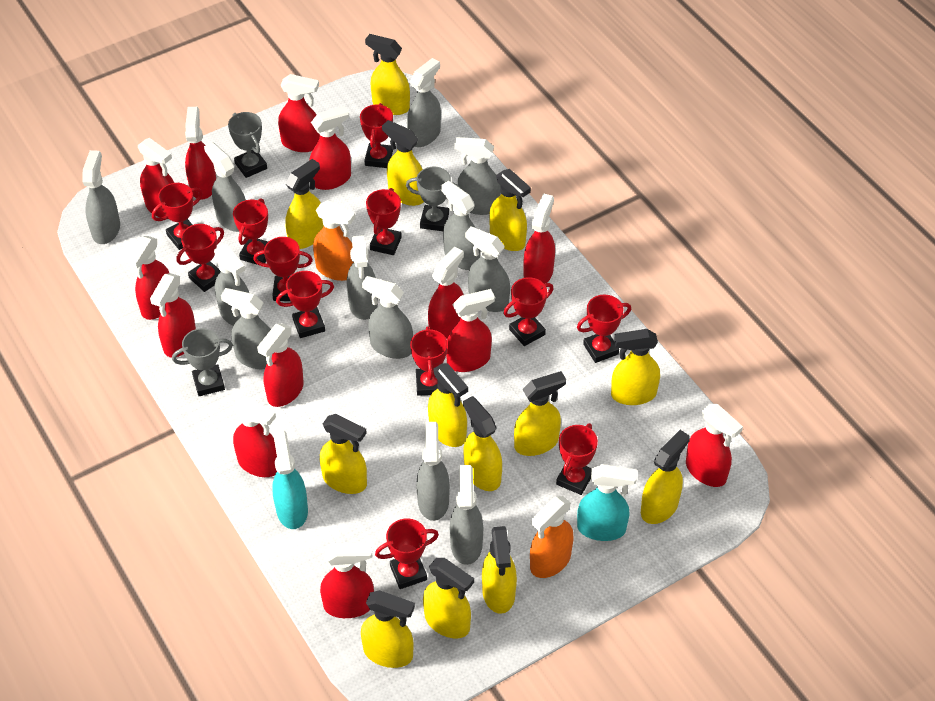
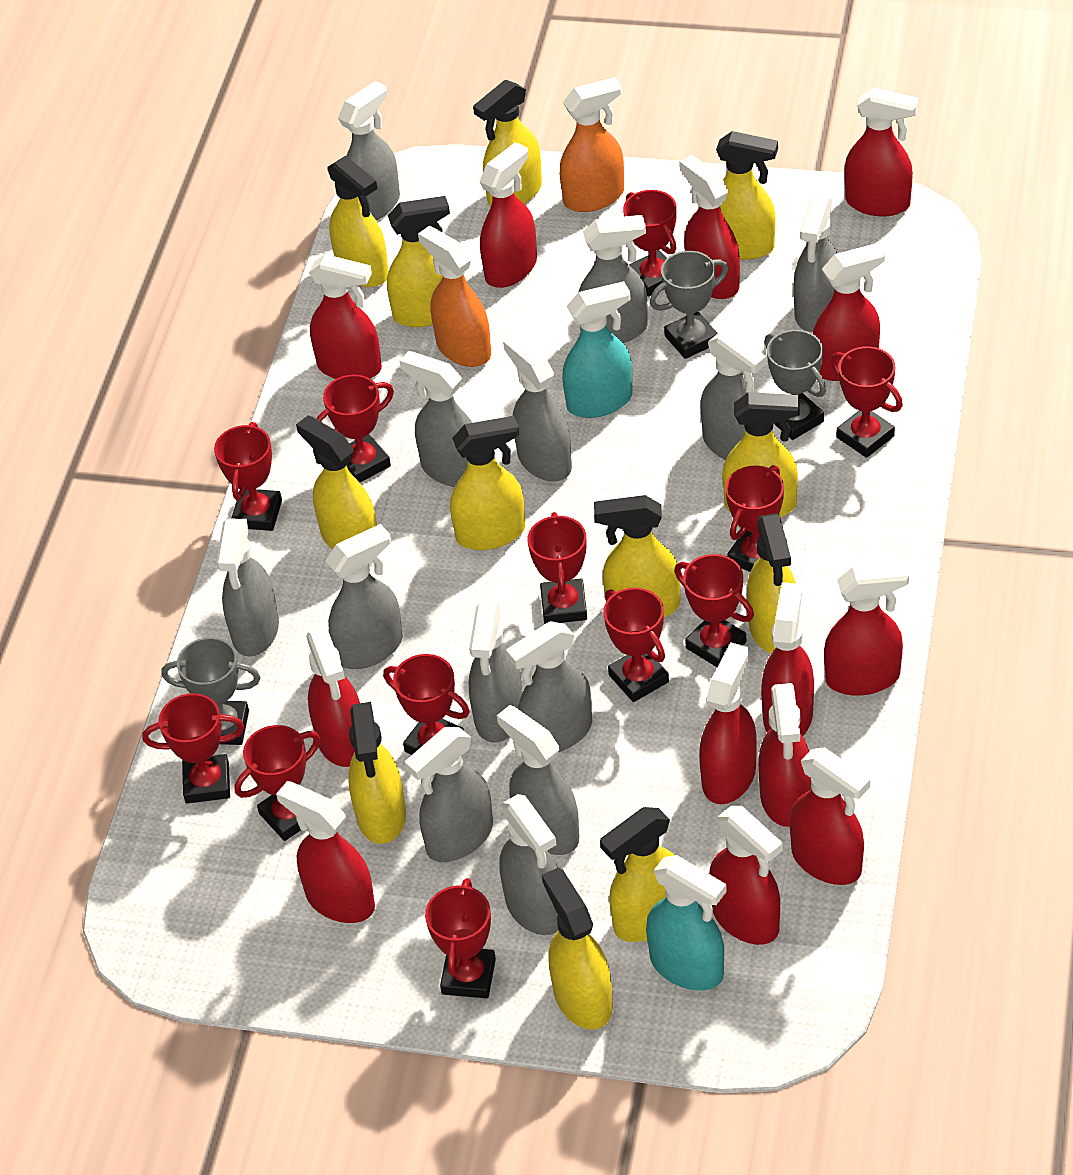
grey spray bottle: [82,150,120,244] [204,142,246,232] [214,244,249,326] [221,288,271,369] [347,235,378,320] [362,276,413,359] [407,58,441,147] [416,422,450,521] [441,181,481,270] [450,465,483,565] [454,137,501,215] [465,226,510,312] = 12 -> [216,519,279,657] [326,524,403,669] [338,81,400,220] [400,351,472,487] [405,727,493,862] [469,602,522,743] [497,705,579,855] [500,794,558,935] [503,334,572,482] [506,621,592,752] [578,215,648,343] [700,329,766,460] [793,196,837,332] = 13
yellow spray bottle: [285,159,324,249] [320,414,367,494] [361,590,415,668] [365,34,410,115] [382,120,424,206] [423,558,474,639] [428,363,468,447] [463,396,502,491] [482,526,517,614] [489,169,531,251] [514,371,566,456] [611,329,660,405] [641,430,690,524] = 13 -> [296,415,377,549] [328,156,389,287] [348,702,406,844] [387,196,450,327] [450,416,525,550] [473,79,542,206] [542,867,613,1029] [594,495,680,617] [600,807,675,942] [716,131,778,260] [722,392,800,517] [747,513,796,653] = 12

